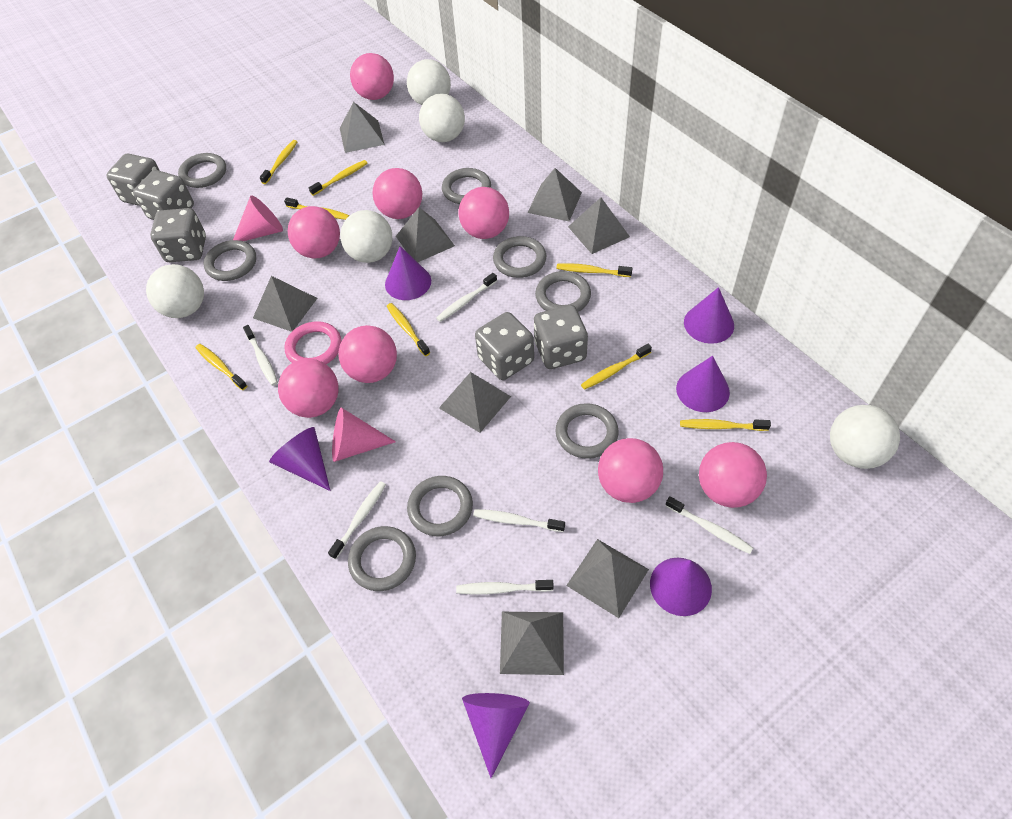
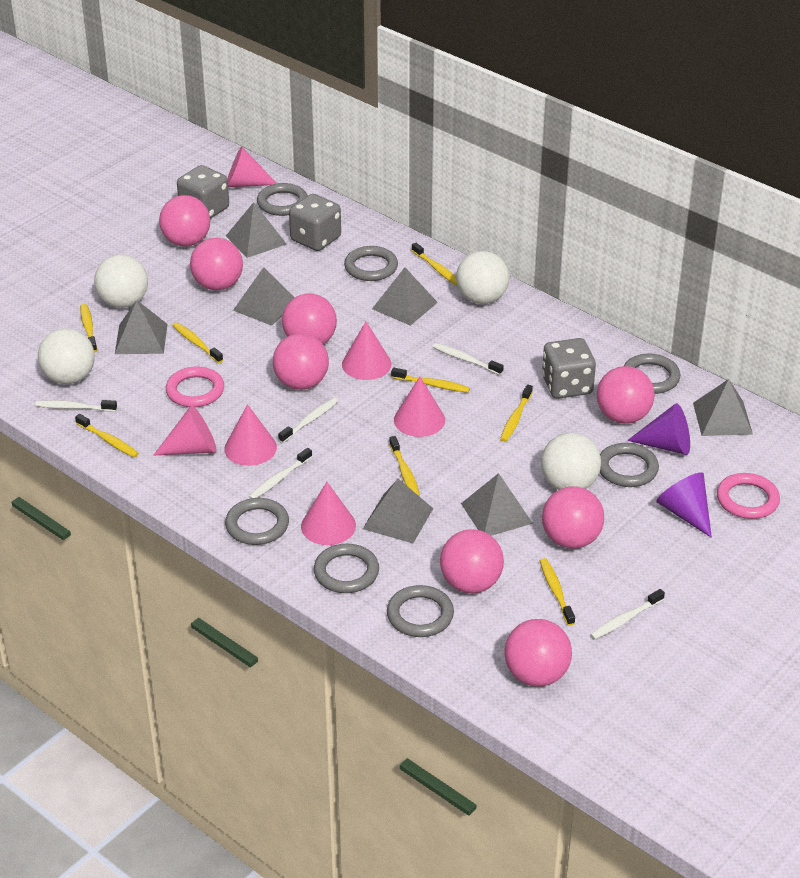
grey dice: [106,153,160,206] [133,170,194,220] [150,208,206,262] [475,312,534,380] [534,305,588,369] = 5 -> [177,165,229,219] [289,194,341,251] [542,338,596,399] = 3
grey pyramid: [253,276,317,332] [340,102,385,153] [396,208,455,262] [439,372,511,433] [500,612,564,675] [527,168,582,221] [566,539,649,618] [568,198,630,254] = 8 -> [115,300,168,354] [226,202,286,258] [233,267,295,326] [363,479,433,543] [372,267,438,326] [461,473,533,536] [693,379,753,436] = 7
grey ring: [178,153,226,188] [204,240,256,281] [348,526,416,591] [407,476,473,536] [442,168,491,204] [493,236,546,278] [535,271,591,312] [555,403,619,459] = 8 -> [225,498,289,545] [257,183,308,216] [314,544,379,593] [344,246,398,281] [387,585,454,637] [600,443,659,487] [624,353,680,394] = 7
pink cone: [233,195,283,241] [332,407,396,462] = 2 -> [154,406,217,455] [224,404,277,466] [227,146,277,187] [301,482,356,545] [342,322,391,380] [394,377,445,437] = 6
pink ring: [284,321,342,364] = 1 -> [166,366,224,407] [717,473,780,519] = 2
purple cone: [269,427,331,491] [385,246,431,300] [462,693,530,778] [650,558,712,616] [676,356,730,412] [684,287,734,344] = 6 -> [627,403,690,455] [656,472,712,538] = 2
white ball: [146,264,204,318] [340,210,392,263] [407,59,451,105] [419,93,465,142] [830,405,900,469] = 5 -> [38,328,95,384] [94,254,148,308] [456,251,509,304] [541,433,601,490] = 4
white toothbrush: [243,325,278,386] [328,481,386,559] [436,273,497,322] [456,580,554,595] [473,509,565,532] [665,496,753,554] = 6 -> [35,400,117,412] [248,448,312,498] [278,398,338,443] [433,343,504,375] [590,589,665,640] = 5

